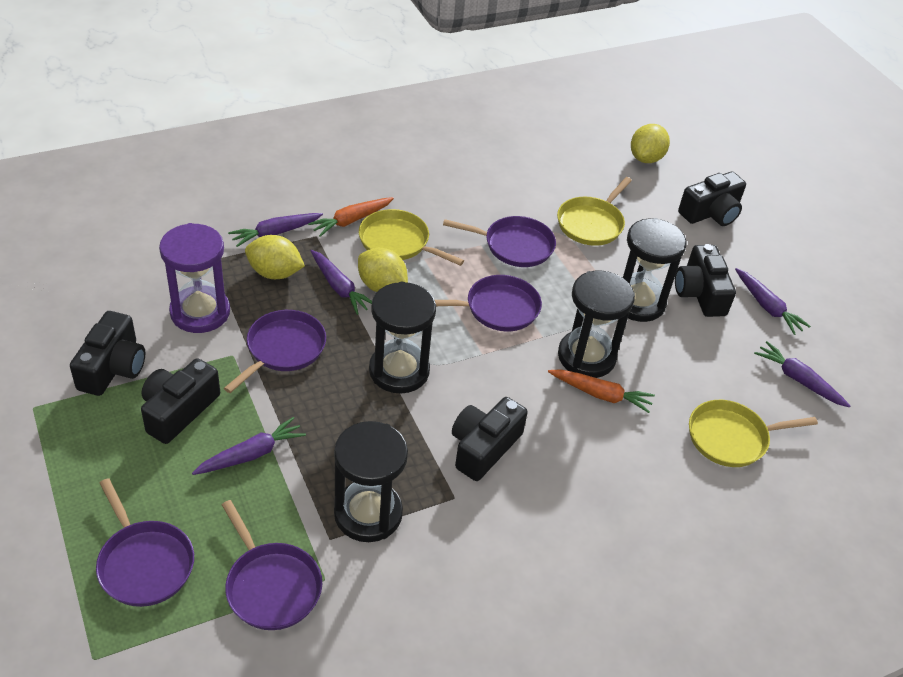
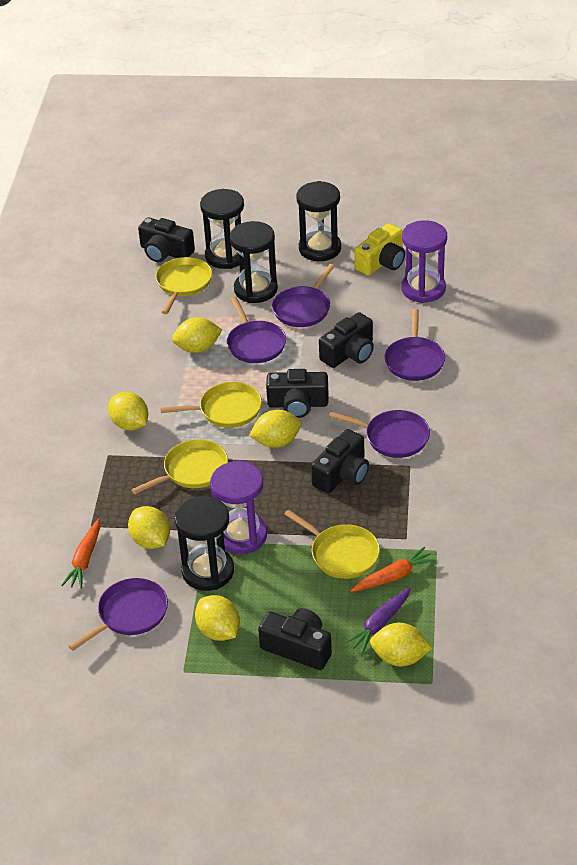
purple carrot: [192,417,306,475] [228,213,323,247] [310,250,372,315] [735,268,811,335] [754,341,850,408] = 5 -> [344,587,411,654] = 1
purple hourglass: [159,223,230,333] = 1 -> [210,461,267,554] [402,220,447,303] = 2
yellow camera: none = 0 -> [354,223,405,276] = 1
yellow lemon: [245,235,305,279] [358,248,408,292] [631,124,670,163] = 3 -> [108,392,148,431] [128,506,170,549] [172,317,222,353] [195,595,240,641] [249,410,301,448] [370,623,432,666] = 6
yellow pan: [359,209,464,266] [557,177,632,246] [689,400,818,467] = 3 -> [132,439,228,494] [156,257,212,314] [160,382,262,428] [284,510,380,579] = 4

